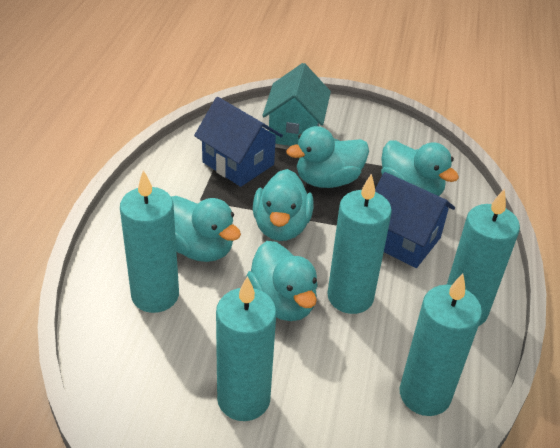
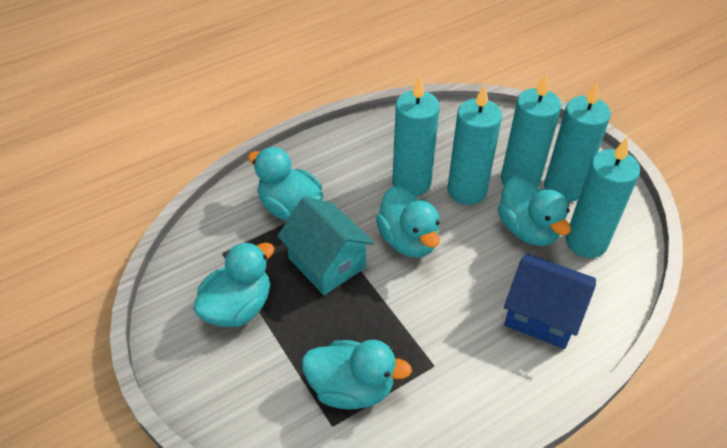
blue house: [194,97,283,187] [375,172,455,268] = 2 -> [504,254,596,349] = 1

